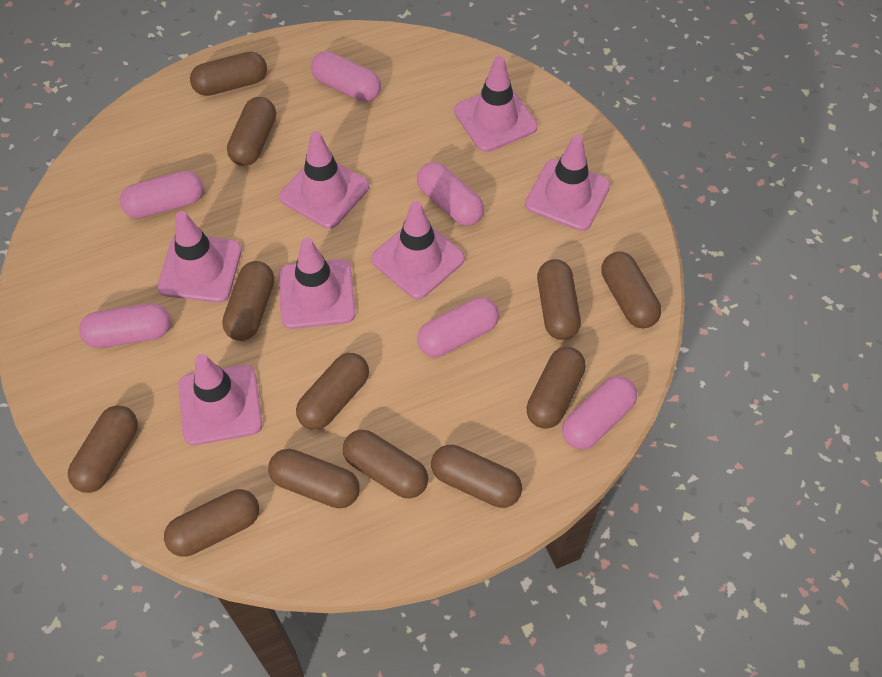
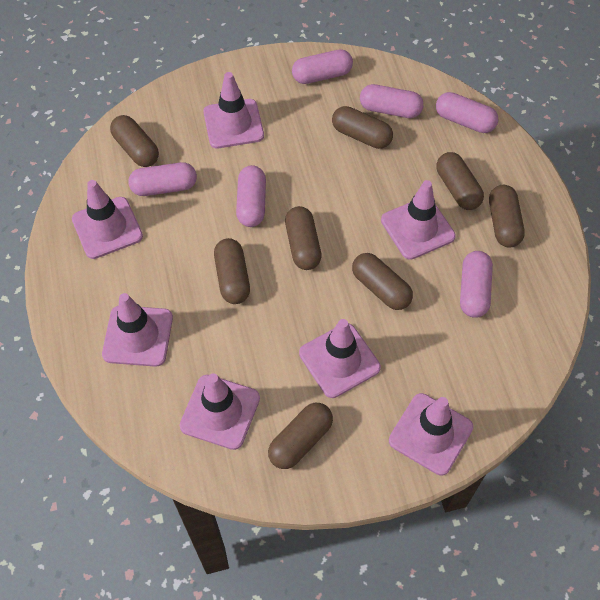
brown capsule: [68,405,138,493] [164,489,259,557] [190,52,267,96] [222,261,274,341] [227,97,276,166] [268,449,360,509] [296,353,369,430] [343,430,428,498] [431,445,522,508] [526,347,586,429] [537,259,581,340] [601,252,661,328] = 12 -> [110,115,159,167] [214,238,250,304] [268,403,333,469] [285,206,322,270] [332,106,393,149] [352,253,413,310] [436,152,484,210] [489,185,525,248] = 8

